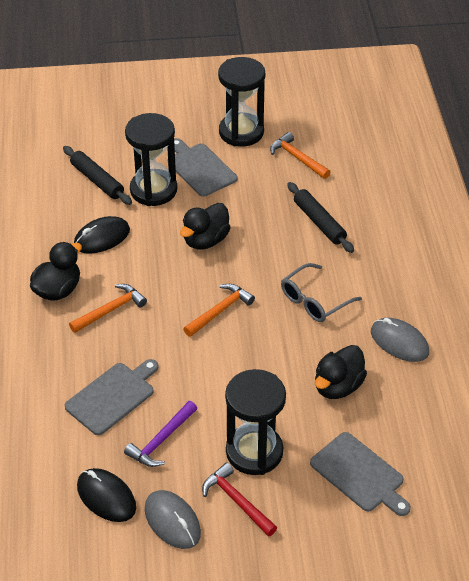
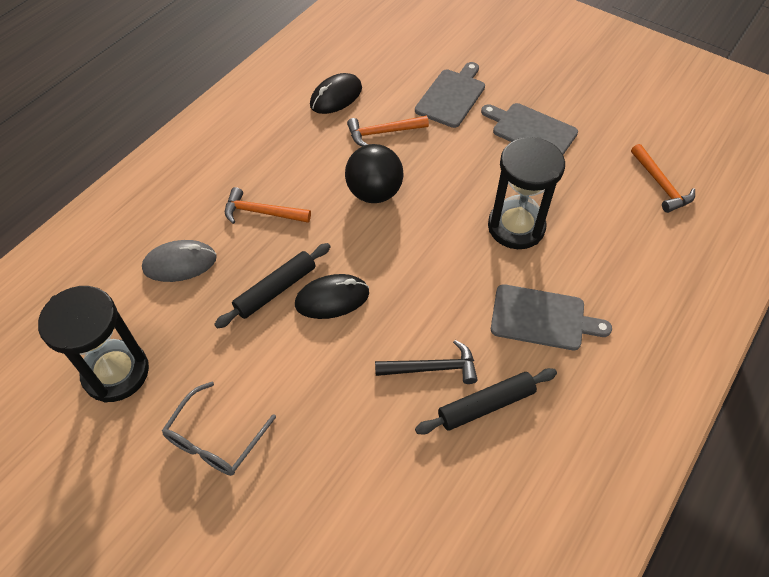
black ball: none = 0 -> [345,144,404,203] = 1
black duck: [30,242,82,300] [180,203,231,250] [315,345,367,399] = 3 -> none = 0
black hammer: none = 0 -> [375,340,478,384] = 1
black hourglass: [125,113,177,206] [218,57,265,147] [225,369,286,475] = 3 -> [38,286,149,403] [488,137,565,249] = 2
grey mouse: [145,490,201,549] [371,318,429,362] = 2 -> [142,240,217,282] = 1
purple hammer: [124,401,197,467] = 1 -> none = 0
red hammer: [202,463,277,537] = 1 -> none = 0

